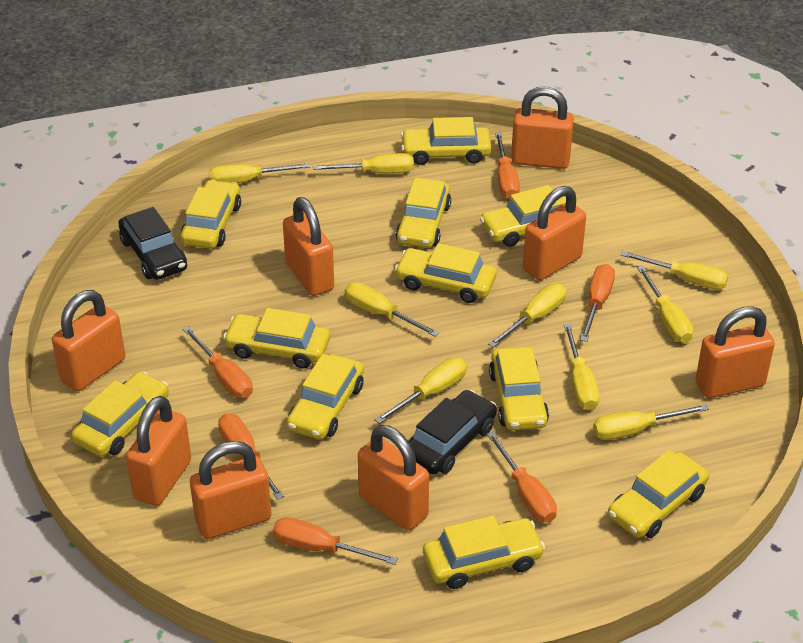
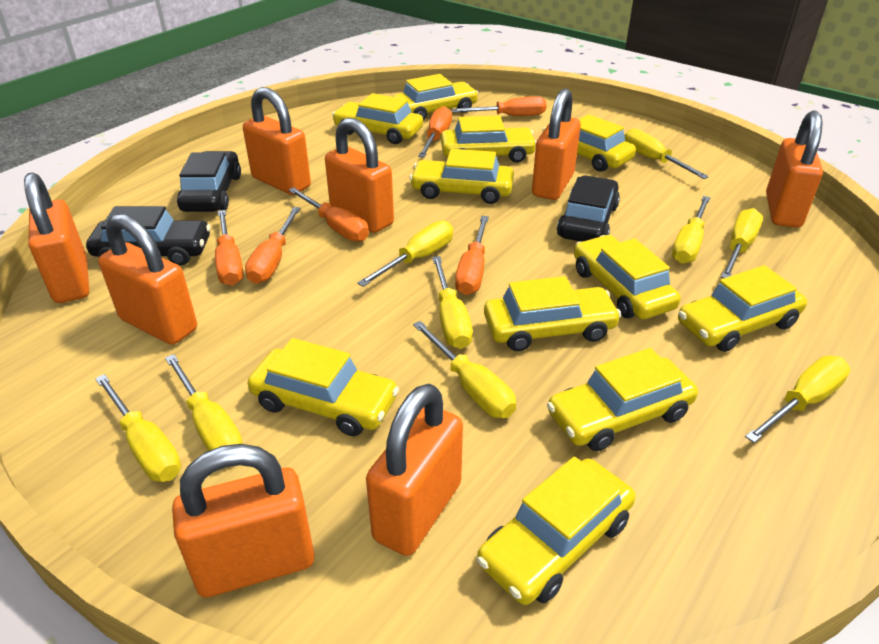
black car: [118,207,187,280] [409,390,497,475] = 2 -> [86,206,211,266] [177,151,241,212] [557,175,620,242] = 3

